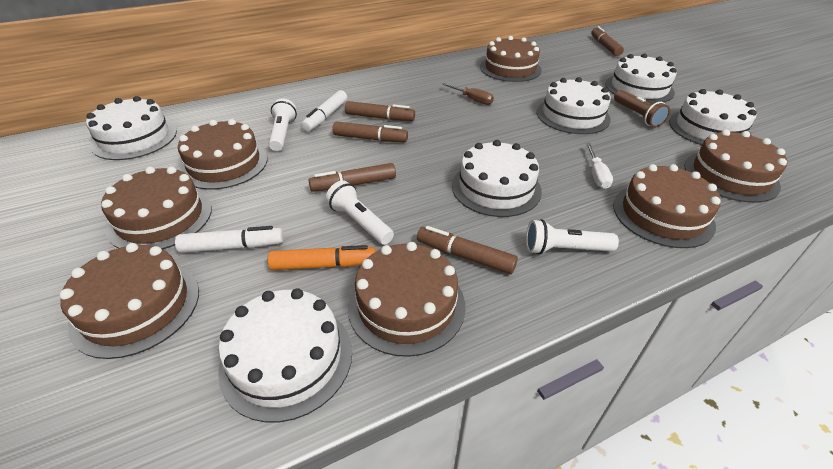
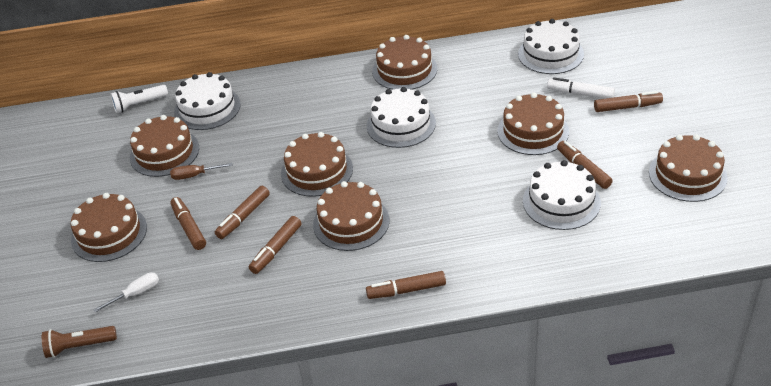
brown marker: [309,163,396,192] [333,121,408,142] [345,101,415,121] [417,226,518,274] [591,26,624,56] = 5 -> [170,197,206,250] [215,186,270,239] [249,216,301,274] [366,271,446,299] [557,141,613,189] [594,91,663,112] = 6
orange marker: [268,245,376,270] = 1 -> none = 0
white cake: [86,96,177,160] [218,288,352,422] [452,140,542,217] [537,77,611,134] [605,53,677,104] [669,89,757,145] = 6 -> [174,72,241,130] [367,87,436,148] [518,19,584,74] [523,160,601,230] = 4
white flashlight: [269,98,297,151] [326,180,394,245] [526,219,619,255] = 3 -> [111,85,168,113] = 1
white marker: [175,226,284,253] [301,90,347,131] = 2 -> [547,77,615,99] = 1

